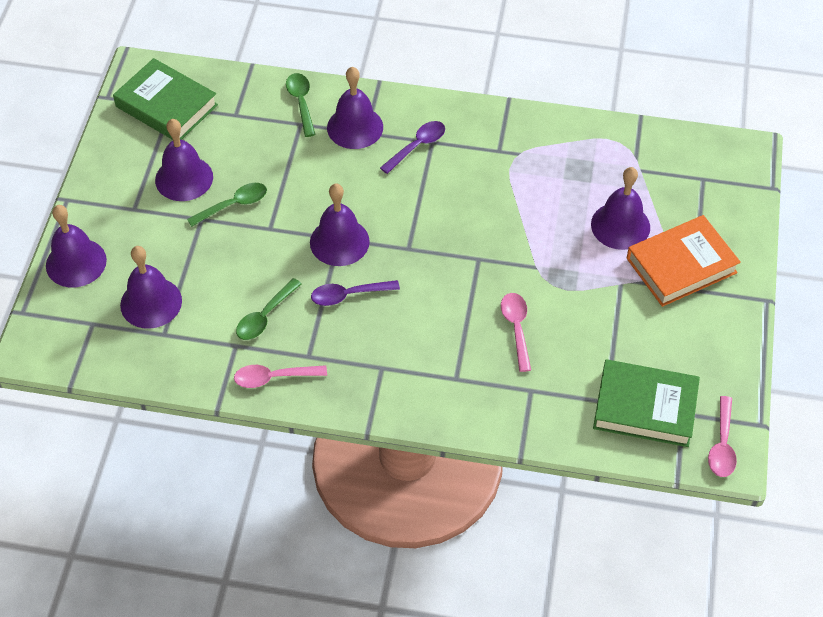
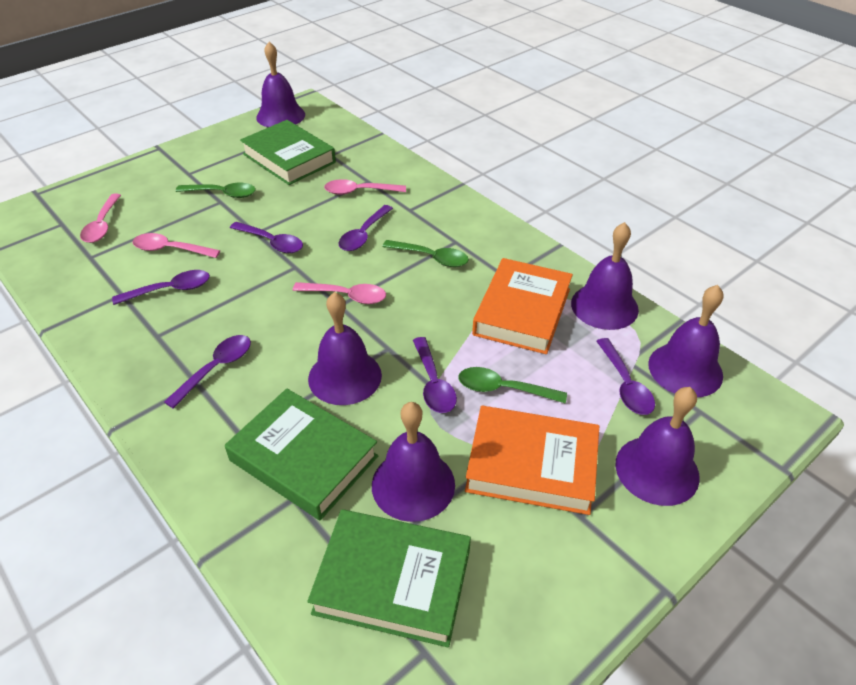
green book: [113,58,218,140] [593,360,700,447] = 2 -> [225,388,378,520] [240,120,336,185] [307,509,471,647] = 3
orange book: [627,215,741,307] = 1 -> [465,406,599,515] [472,258,573,354] = 2
pink spoon: [234,365,327,388] [501,293,531,372] [708,396,737,477] = 3 -> [80,194,121,243] [133,233,220,258] [293,282,386,304] [324,179,406,195] = 4
purple spoon: [311,280,400,306] [380,121,445,174] = 2 -> [112,270,210,305] [164,335,251,409] [230,222,303,253] [339,205,393,251] [413,337,457,413] [596,338,655,415] = 6

